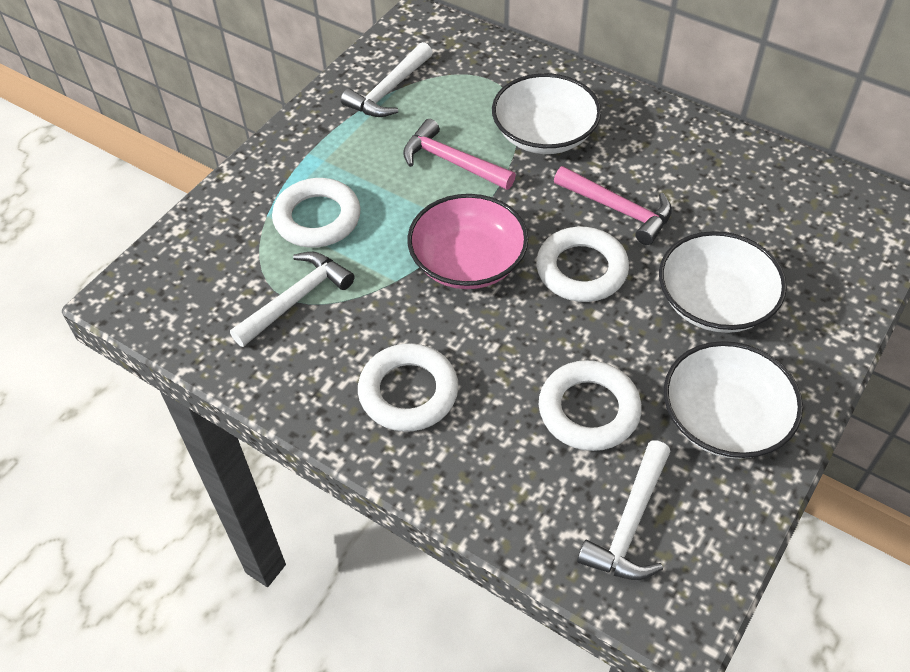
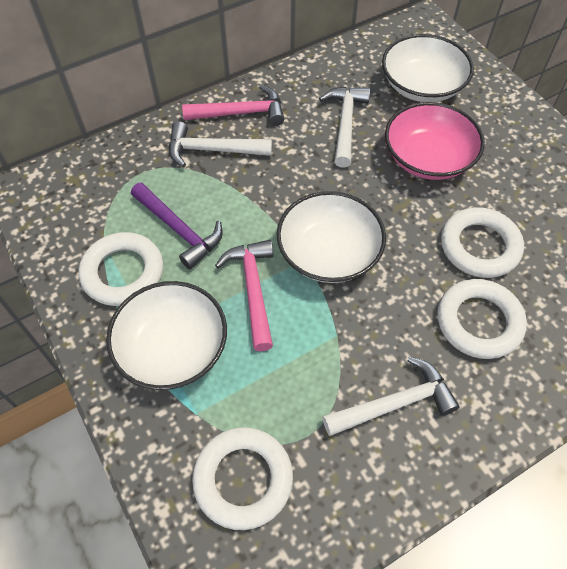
purple hammer: none = 0 -> [131,182,223,269] = 1

